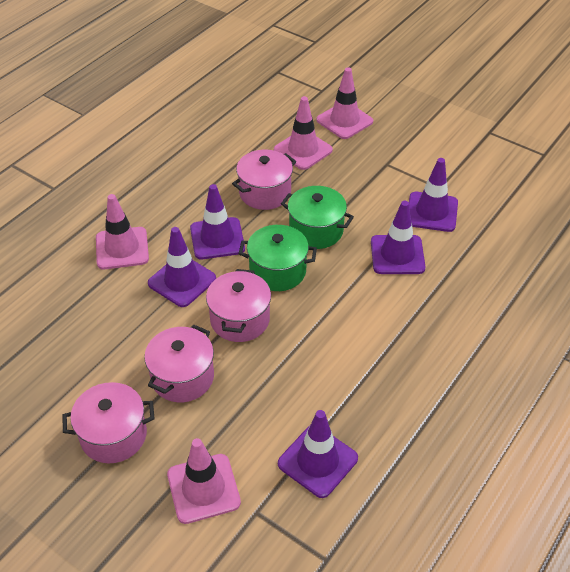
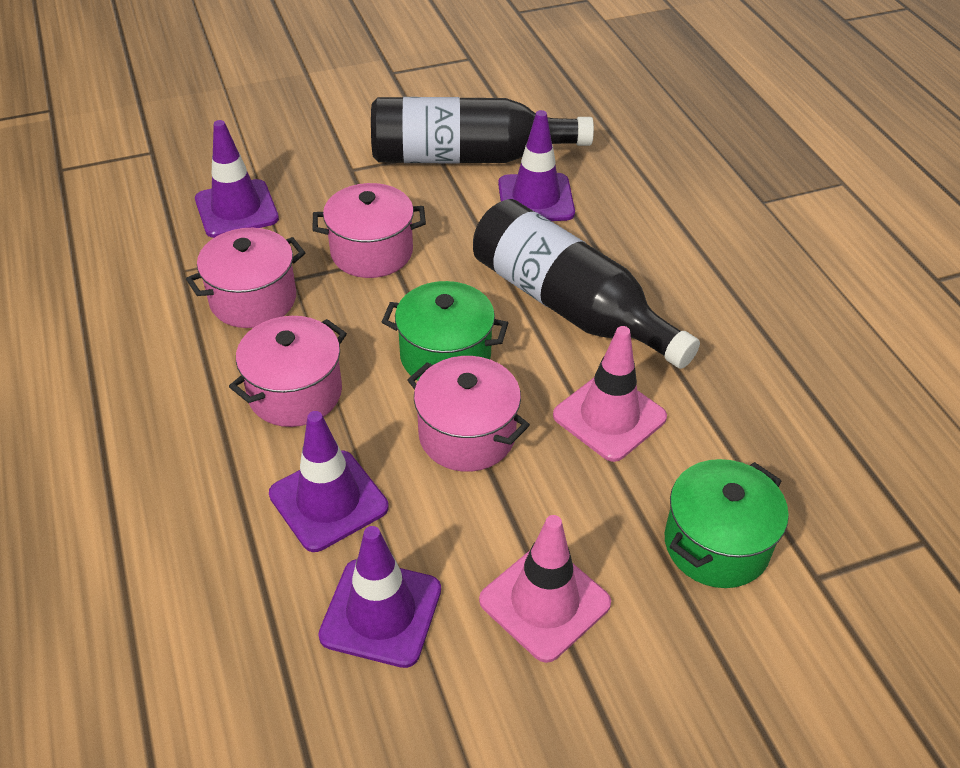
black bottle: none = 0 -> [371,97,594,163] [473,199,700,369] = 2
pink traffic cone: [96,194,149,269] [167,438,241,524] [274,96,333,170] [316,67,373,139] = 4 -> [479,515,611,663] [553,326,667,462] = 2
purple traffic cone: [148,227,216,307] [190,184,245,259] [278,410,358,498] [371,201,426,274] [409,158,458,232] = 5 -> [195,120,279,238] [269,411,389,552] [318,526,441,668] [498,110,575,221] = 4

